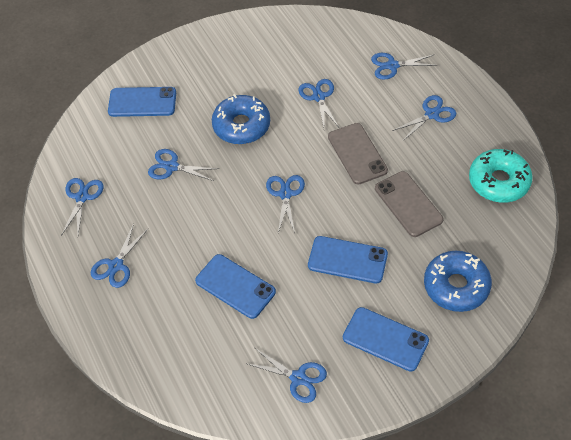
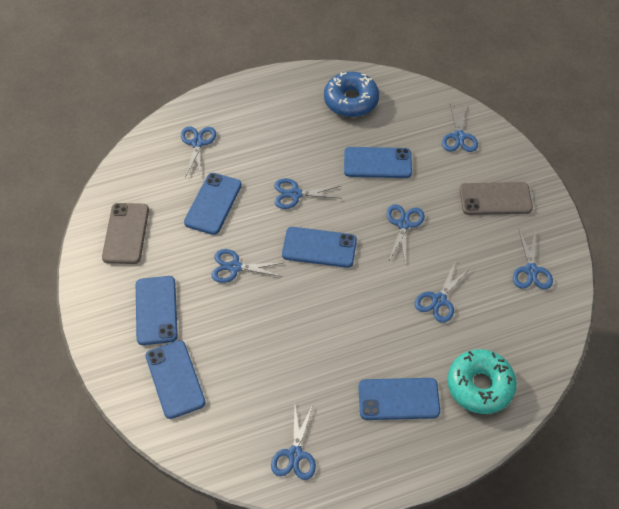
blue donut: [212,94,270,144] [424,251,492,312] = 2 -> [324,72,379,117] = 1
blue phone: [108,87,176,117] [195,254,276,319] [308,236,388,283] [343,307,429,372] = 4 -> [136,276,178,345] [145,340,206,419] [184,173,242,235] [282,227,357,268] [344,147,412,178] [358,378,440,420] = 6

